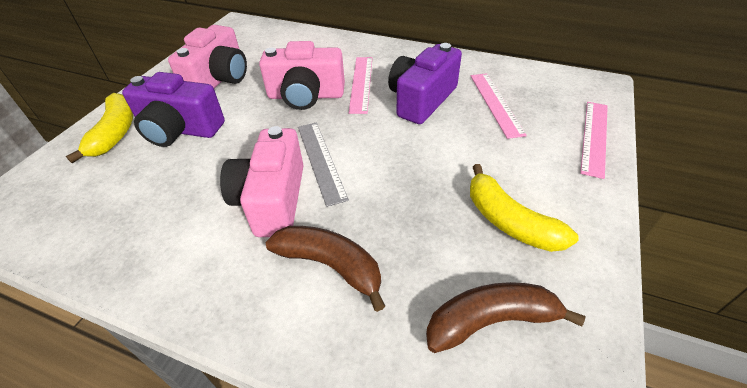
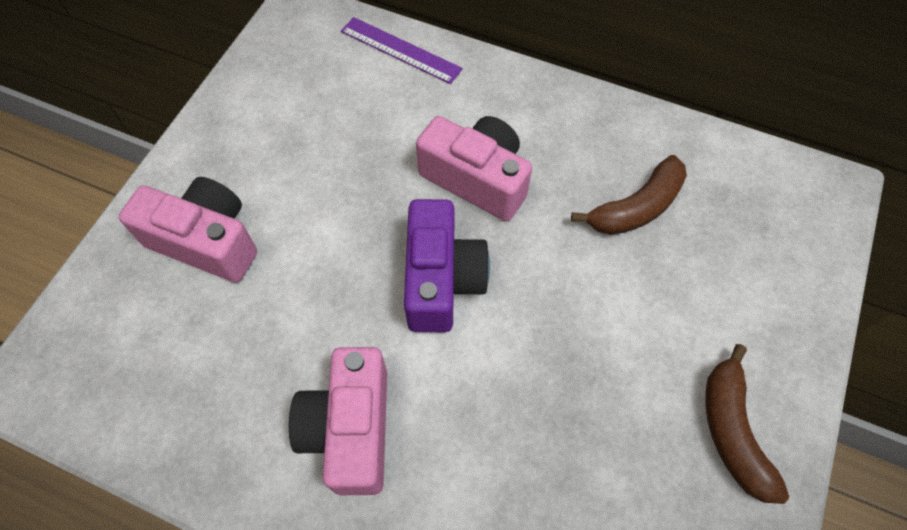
grey ruler: [298,123,349,207] = 1 -> none = 0
pink ruler: [349,57,372,114] [471,73,527,139] [580,102,608,179] = 3 -> none = 0
purple camera: [122,72,225,147] [388,43,462,124] = 2 -> [404,199,490,332] = 1
purple ruler: none = 0 -> [341,17,463,84] = 1
yellow banana: [66,93,133,163] [470,164,579,252] = 2 -> none = 0

